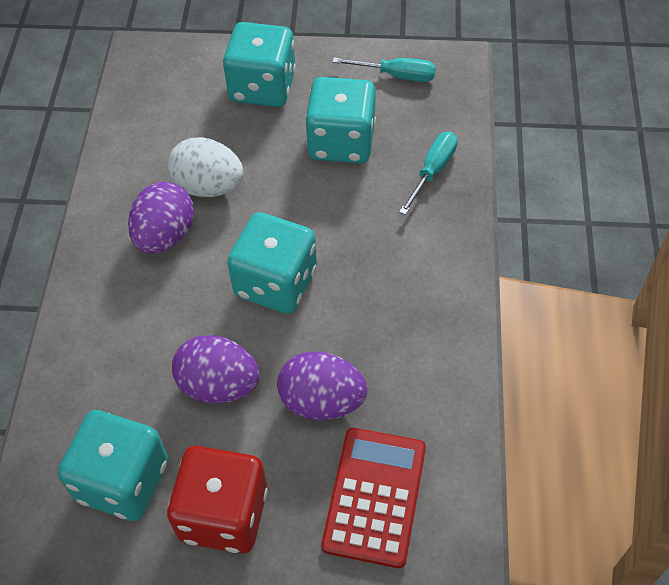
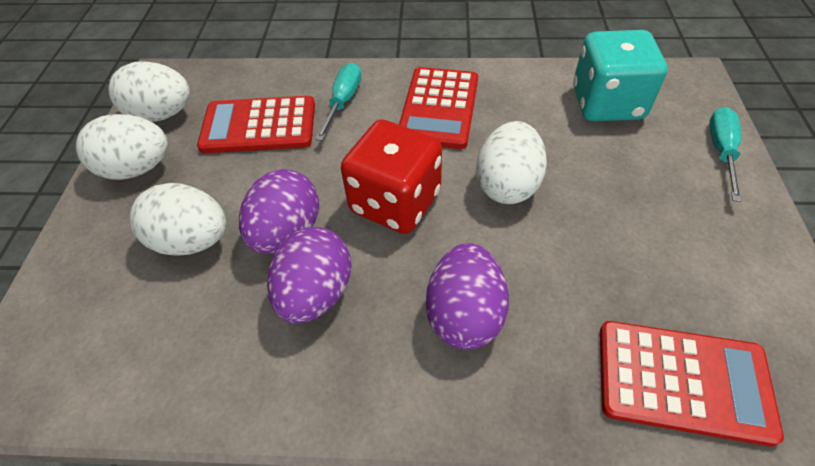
red calculator: [321,428,426,568] = 1 -> [197,96,315,153] [399,67,478,149] [600,321,784,447] = 3
turquoise dice: [58,410,168,521] [223,22,296,107] [227,212,317,314] [305,77,376,163] = 4 -> [573,30,667,121] = 1
white egg: [168,137,244,197] = 1 -> [76,114,168,180] [108,61,190,122] [130,183,226,256] [476,121,547,204] = 4

